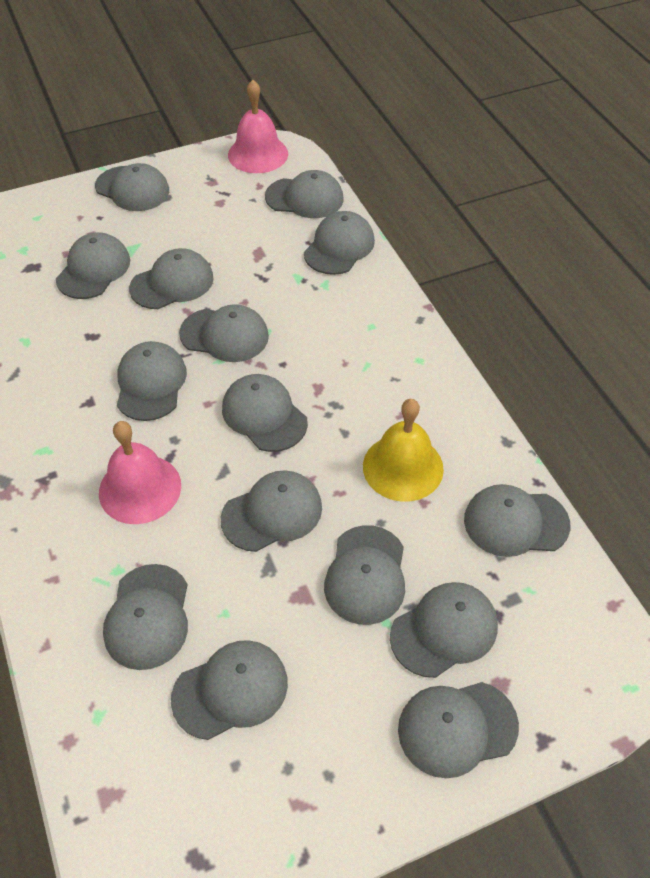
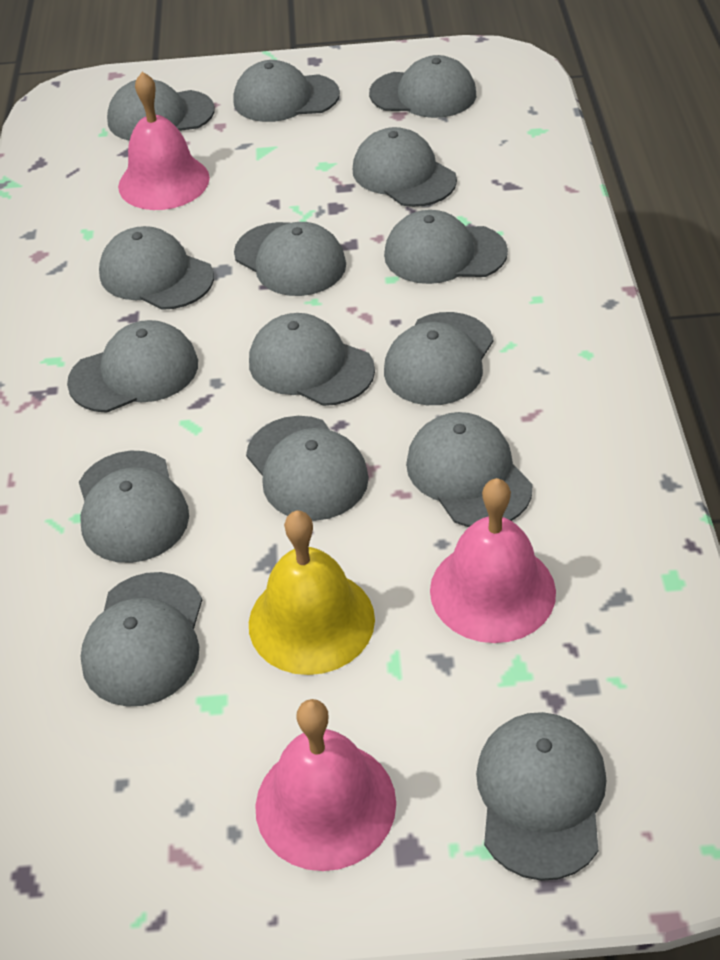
pink bell: [99,421,181,524] [228,80,288,173] = 2 -> [118,72,210,210] [255,699,396,871] [430,478,556,643] = 3

